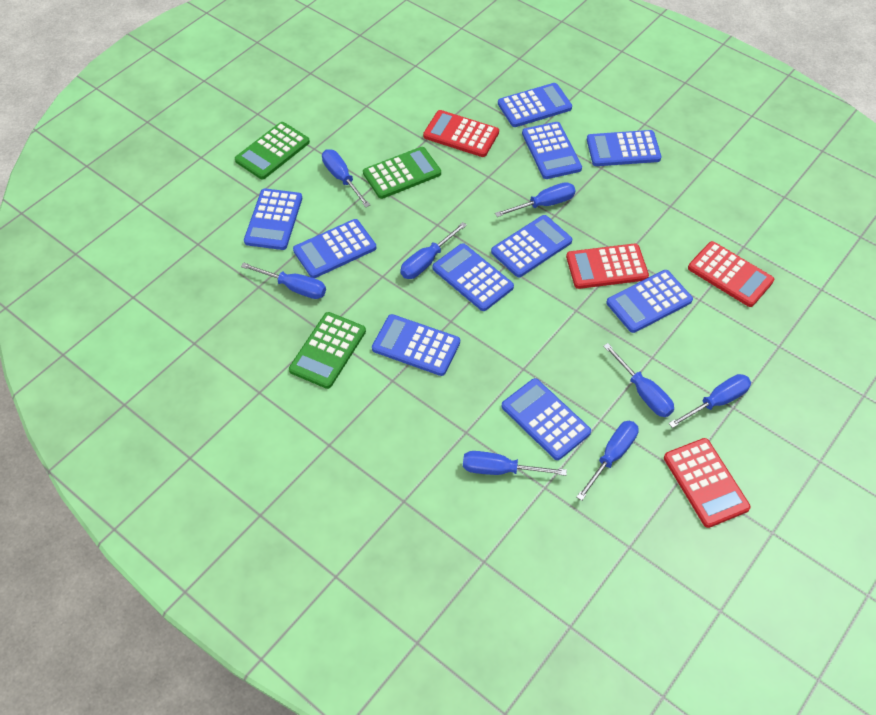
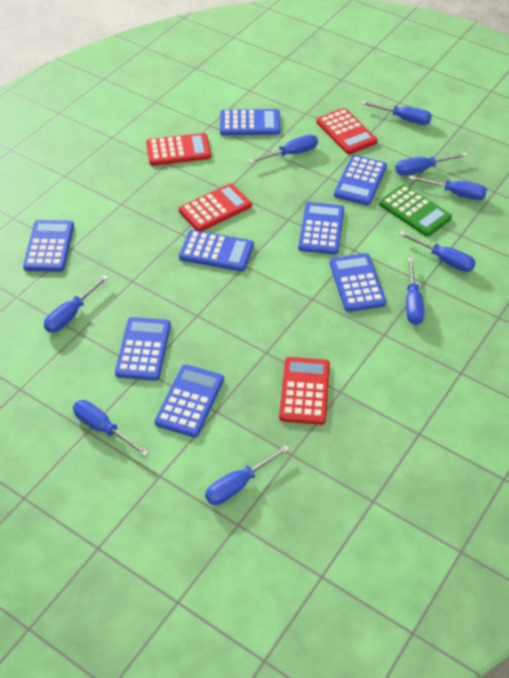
blue calculator: [244,188,302,250] [293,219,376,278] [372,314,460,376] [433,243,514,311] [491,215,572,277] [498,83,572,127] [501,378,591,460] [522,122,582,179] [587,130,661,166] [606,270,693,333] = 10 -> [23,220,74,272] [115,317,171,381] [155,364,224,438] [179,230,254,271] [220,109,281,135] [298,202,344,255] [330,253,386,312] [334,155,387,205] = 8
blue screwdriver: [241,262,326,299] [322,149,370,207] [400,222,467,279] [463,451,567,476] [495,182,576,217] [576,421,639,501] [603,343,674,417] [668,374,751,428] = 8 -> [44,275,109,333] [73,400,149,457] [205,445,290,505] [249,134,318,163] [361,101,432,125] [395,152,468,175] [399,231,476,272] [406,258,425,325] [409,176,487,200] = 9
green calculator: [235,122,310,179] [289,312,366,389] [363,147,441,199] = 3 -> [379,184,452,237] = 1

